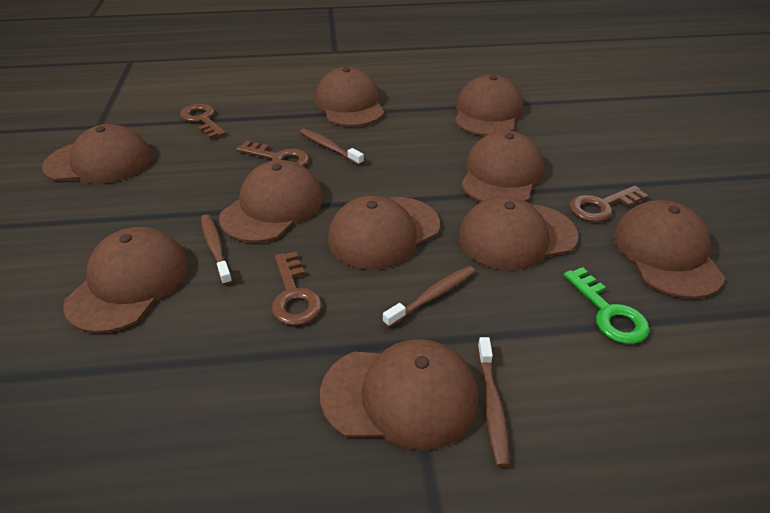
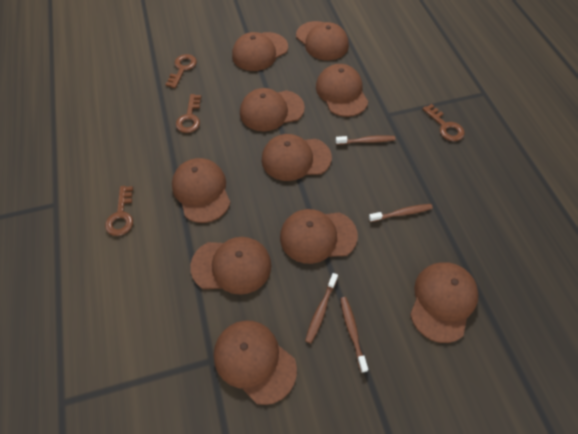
green key: [564,267,650,344] = 1 -> none = 0

